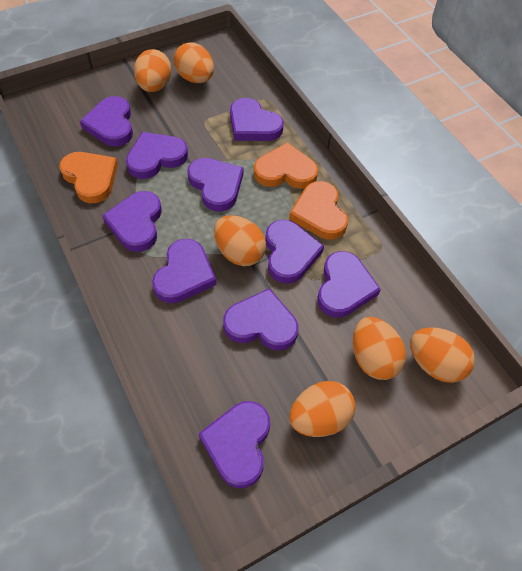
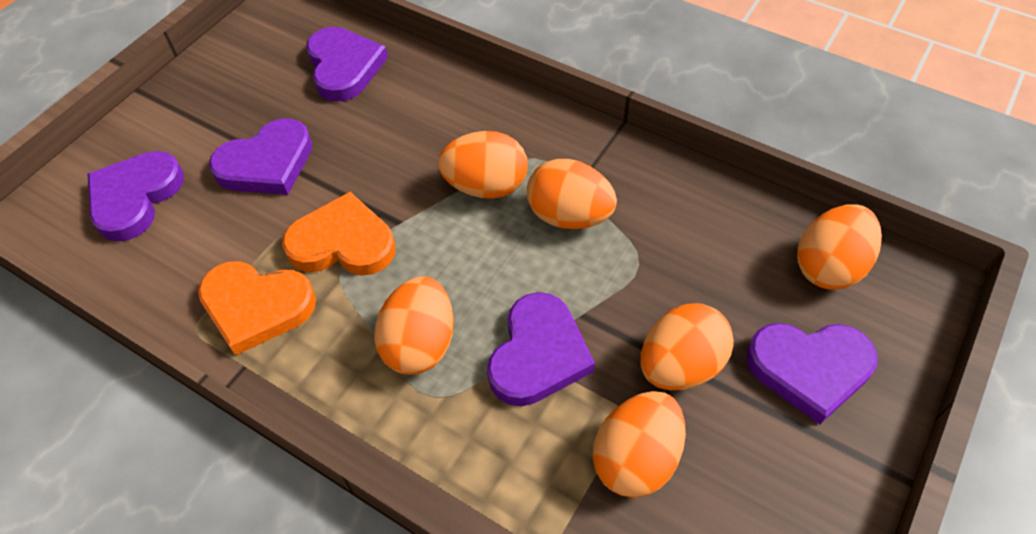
orange heart: [59,152,118,203] [254,142,318,189] [289,181,348,239] = 3 -> [198,261,316,356] [282,192,396,276] = 2
purple heart: [80,96,133,146] [102,191,162,252] [126,132,188,179] [152,239,216,303] [187,158,243,212] [199,401,270,488] [223,288,298,350] [230,98,284,141] [265,220,324,284] [317,251,381,318] = 10 -> [88,151,184,242] [209,119,312,195] [306,27,388,102] [487,292,595,406] [746,323,877,424] = 5

